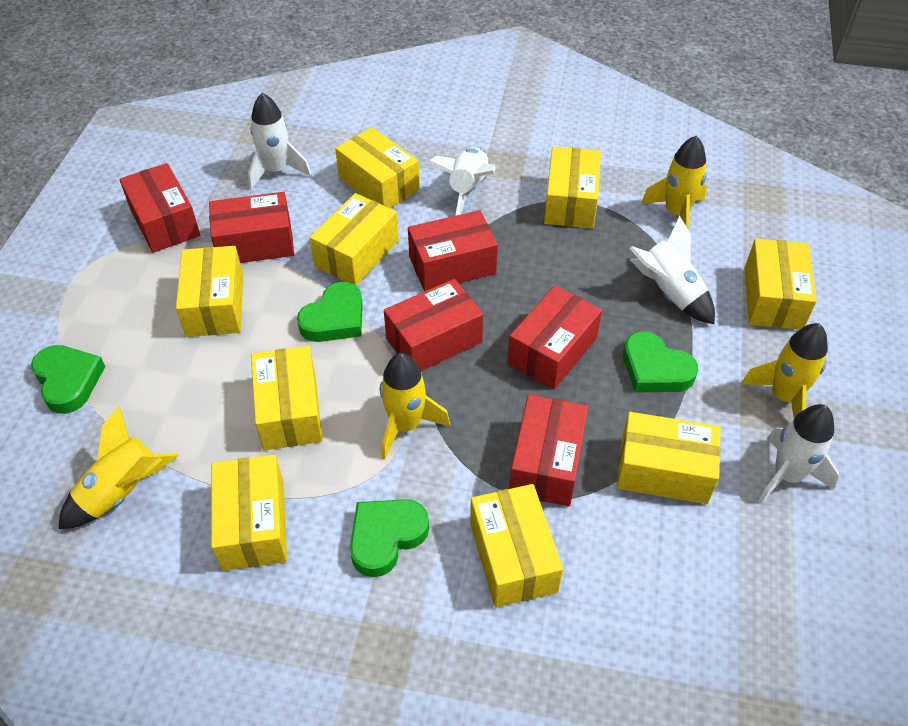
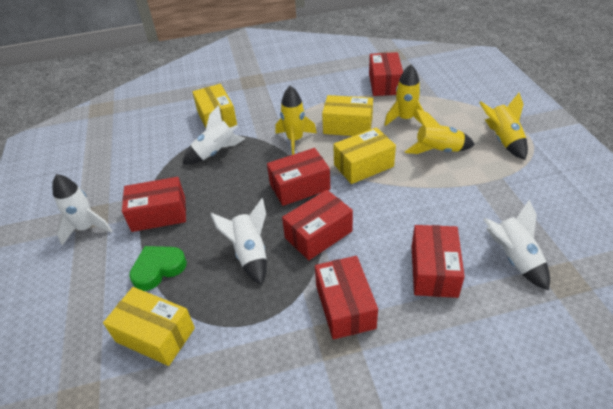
green heart: [31,345,105,414] [297,282,363,342] [350,499,429,577] [623,331,698,393] = 4 -> [129,246,187,291] = 1
yellow box: [176,246,243,337] [211,455,287,571] [251,346,323,450] [310,193,399,286] [335,127,420,208] [470,484,563,607] [544,147,601,228] [617,412,721,504] [744,239,817,330] = 9 -> [103,287,195,366] [192,84,237,128] [322,95,373,136] [333,127,396,184] = 4

